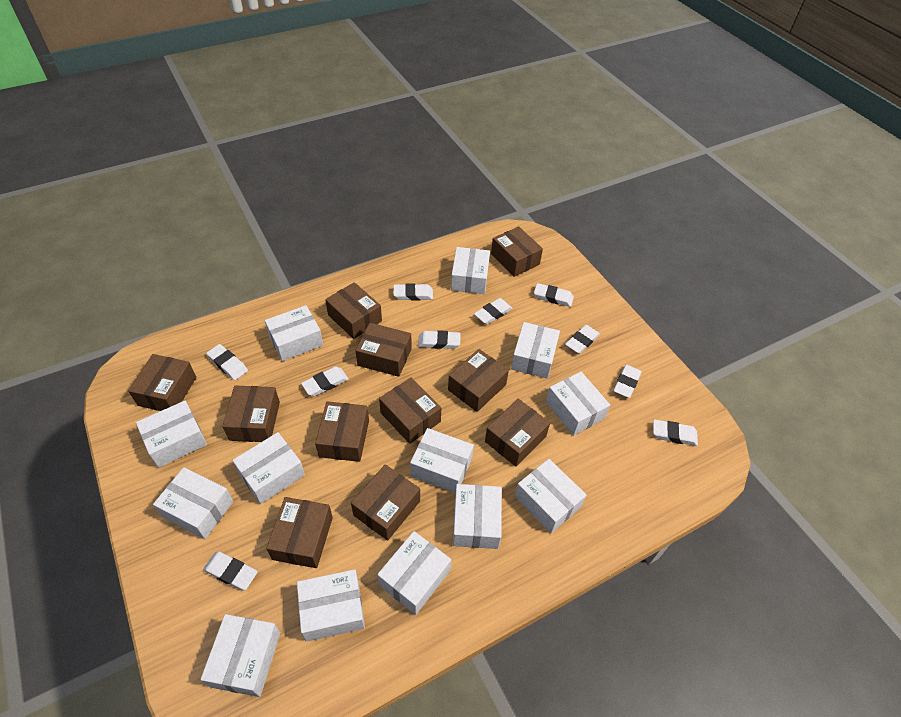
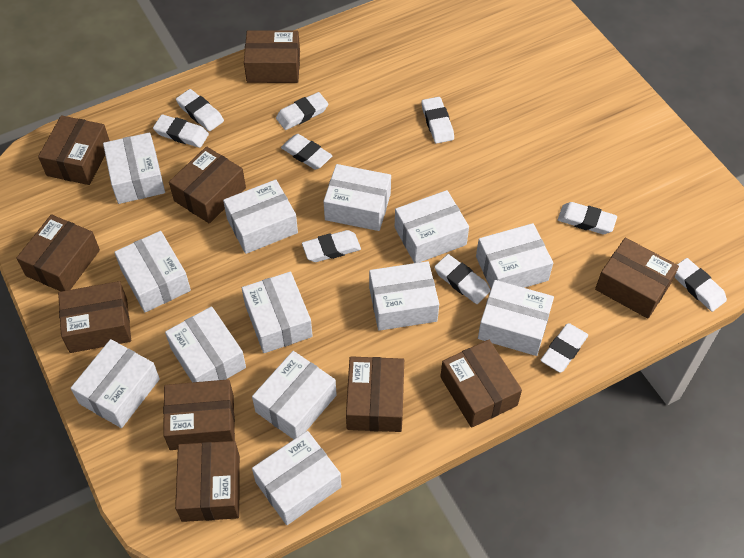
brown box: [128,354,196,411] [222,385,280,442] [266,497,333,568] [315,401,369,462] [325,282,382,339] [351,464,420,541] [355,323,412,377] [379,377,441,444] [448,349,509,412] [485,399,550,467] [491,226,543,277] = 11 -> [16,214,100,291] [38,115,110,185] [58,281,131,353] [163,379,235,450] [169,147,246,224] [175,441,240,522] [244,30,300,83] [346,356,404,432] [440,340,522,428] [595,238,679,319] = 10

